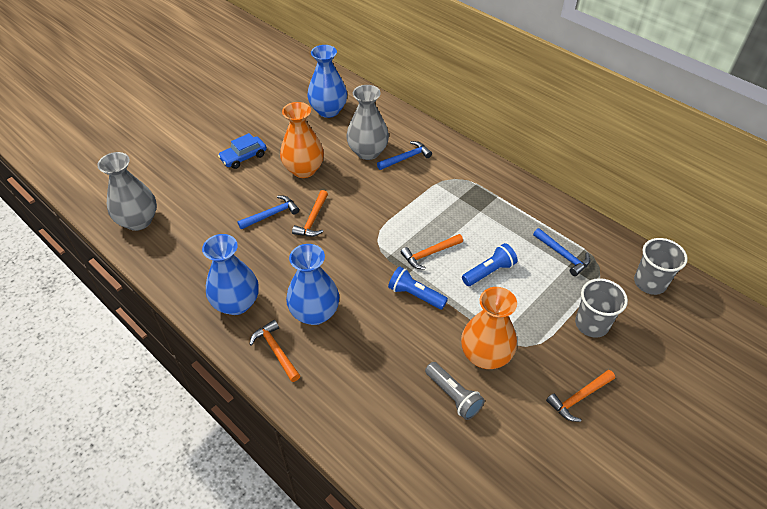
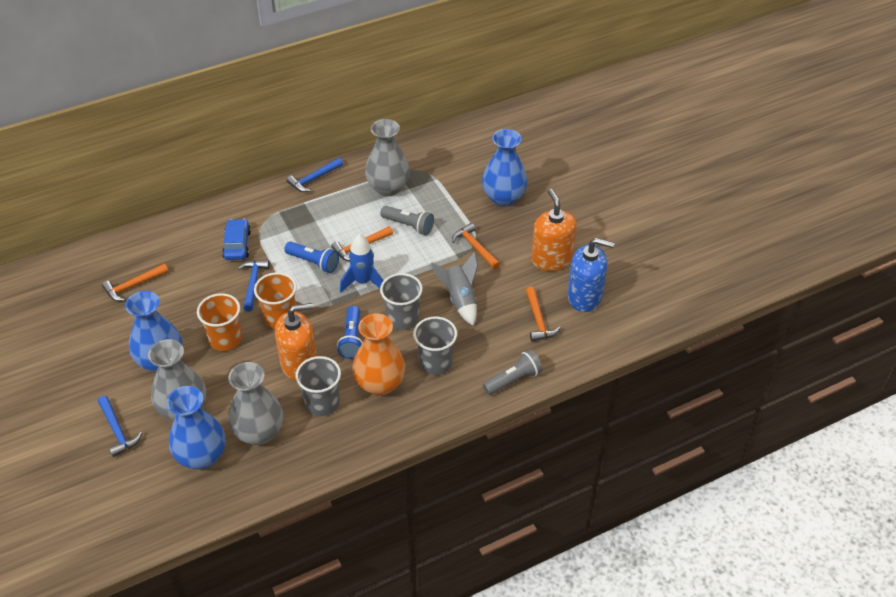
blue rocket: none = 0 -> [340,234,384,293] = 1
blue soap dispenser: none = 0 -> [567,238,614,312] = 1
grey cup: [575,278,628,338] [634,238,688,295] = 2 -> [295,356,341,416] [380,273,423,330] [413,317,457,375] = 3
grey flashlight: [425,362,485,420] = 1 -> [380,206,434,235] [483,350,543,395] = 2
grey rocket: none = 0 -> [431,252,478,326] = 1
grey vase: [97,152,157,231] [346,85,389,160] = 2 -> [148,339,206,421] [228,362,283,445] [365,119,410,196] = 3
orange cup: none = 0 -> [197,293,242,351] [254,272,297,329] = 2
orange soap dispenser: none = 0 -> [275,303,317,381] [531,189,577,271] = 2
orange vase: [280,102,324,178] [461,287,517,369] = 2 -> [352,313,405,396] = 1

